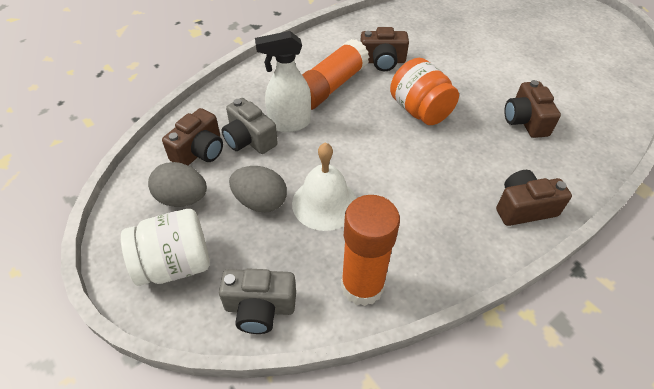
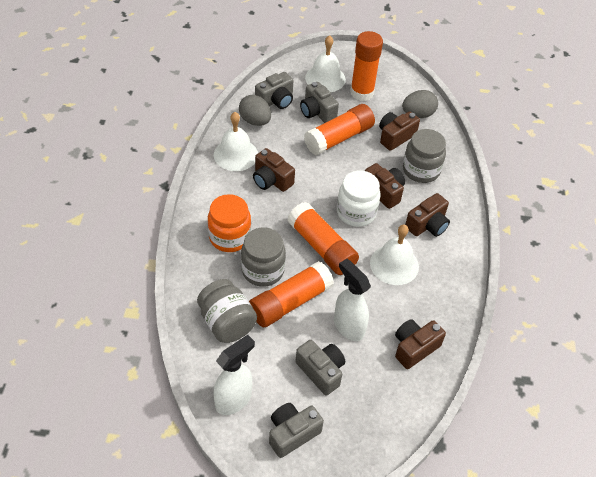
brown camera: [162,108,223,166] [360,27,409,71] [496,170,572,226] [504,80,561,138] = 4 -> [253,148,295,192] [365,163,405,209] [379,112,420,151] [395,319,446,369] [405,193,450,237] = 5
grey camera: [219,268,296,334] [222,98,278,154] = 2 -> [255,72,294,109] [269,403,324,458] [295,340,345,396] [300,82,339,123] = 4
grey jar: none = 0 -> [197,279,257,343] [241,227,286,287] [403,129,446,183] = 3
orange glue stick: [302,39,369,110] [341,195,400,306] = 2 -> [249,261,334,328] [287,202,359,275] [304,104,375,155] [350,31,383,101] = 4
white bell: [292,142,356,231] = 1 -> [214,112,258,171] [305,35,346,92] [370,225,419,285] = 3
white spray bottle: [255,31,311,132] = 1 -> [213,335,255,415] [334,259,371,341] = 2

